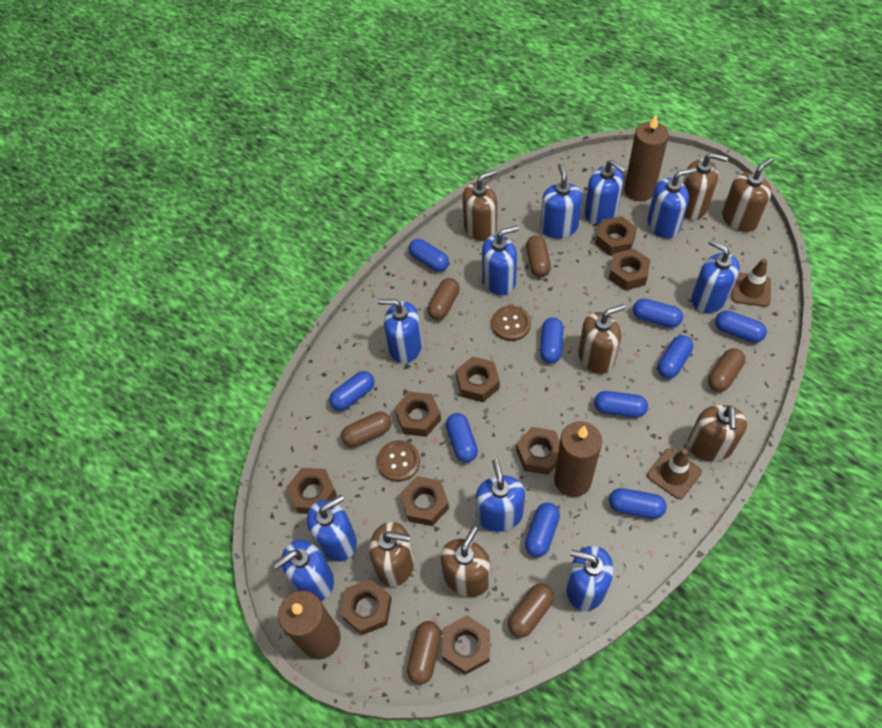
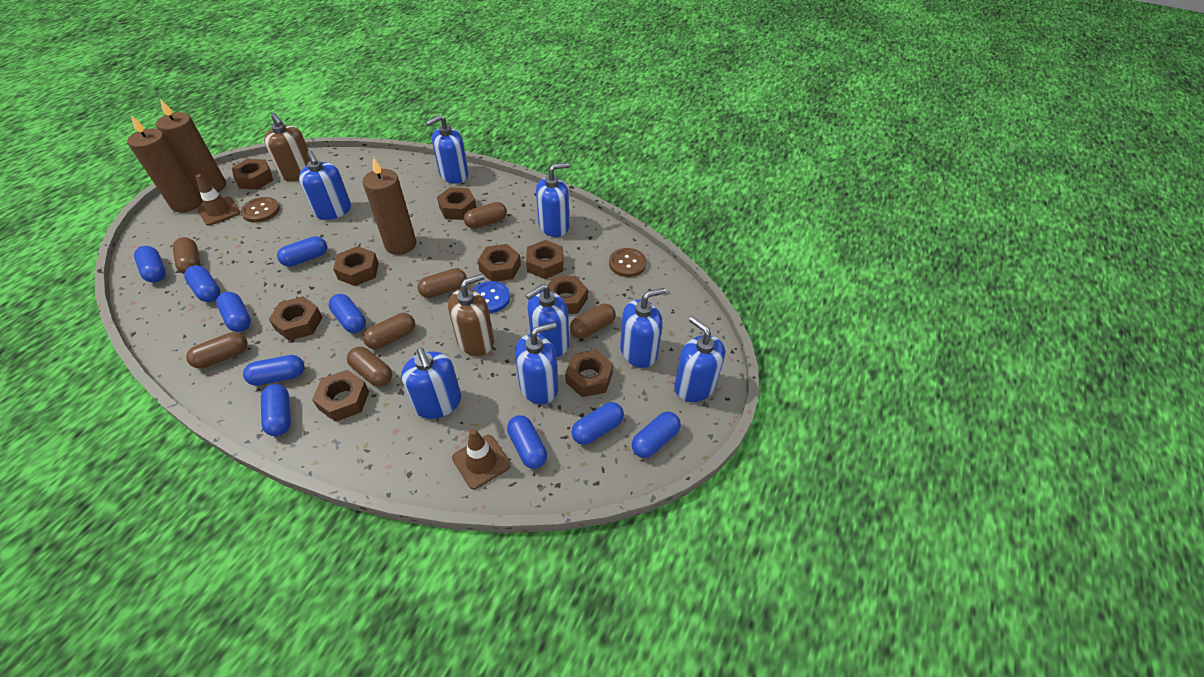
blue button: none = 0 -> [472,281,510,313] = 1
blue soap dispenser: [273,540,334,601] [307,495,357,562] [377,299,422,363] [476,459,525,532] [482,226,519,295] [540,163,582,238] [566,546,613,611] [584,160,627,224] [647,168,696,238] [691,239,740,313] = 10 -> [299,150,351,220] [401,348,461,419] [426,115,469,184] [515,322,558,404] [526,284,569,357] [536,163,569,237] [620,288,666,368] [674,316,725,402] = 8
brown capsule: [341,412,391,447] [407,621,441,685] [428,278,460,320] [508,583,554,638] [526,235,551,277] [708,349,745,392] = 6 -> [173,237,200,274] [186,332,247,369] [347,347,392,387] [363,313,415,349] [417,268,467,298] [464,202,507,229] [570,304,616,339] = 7
brown soap dispenser: [369,522,415,587] [440,526,490,597] [462,170,497,241] [578,304,626,374] [683,153,728,220] [688,405,747,462] [722,158,774,232] = 7 -> [264,113,310,181] [448,274,494,356] = 2

